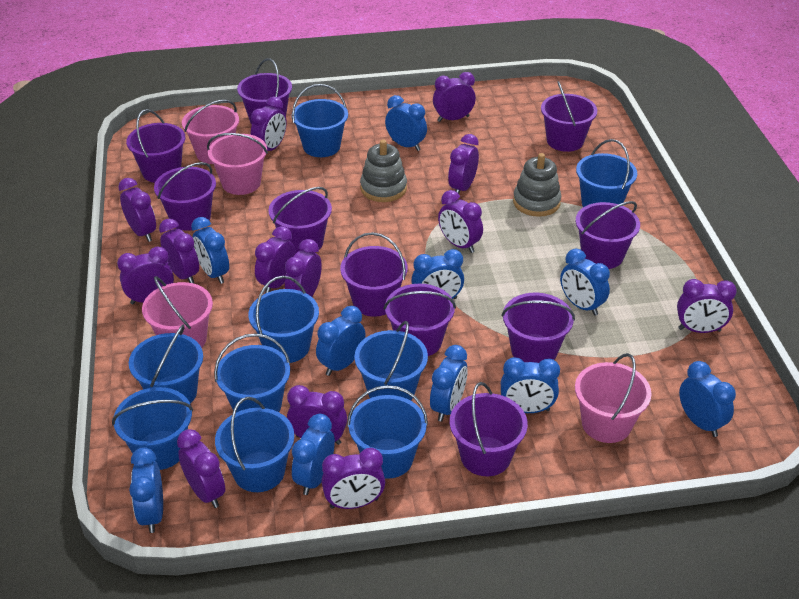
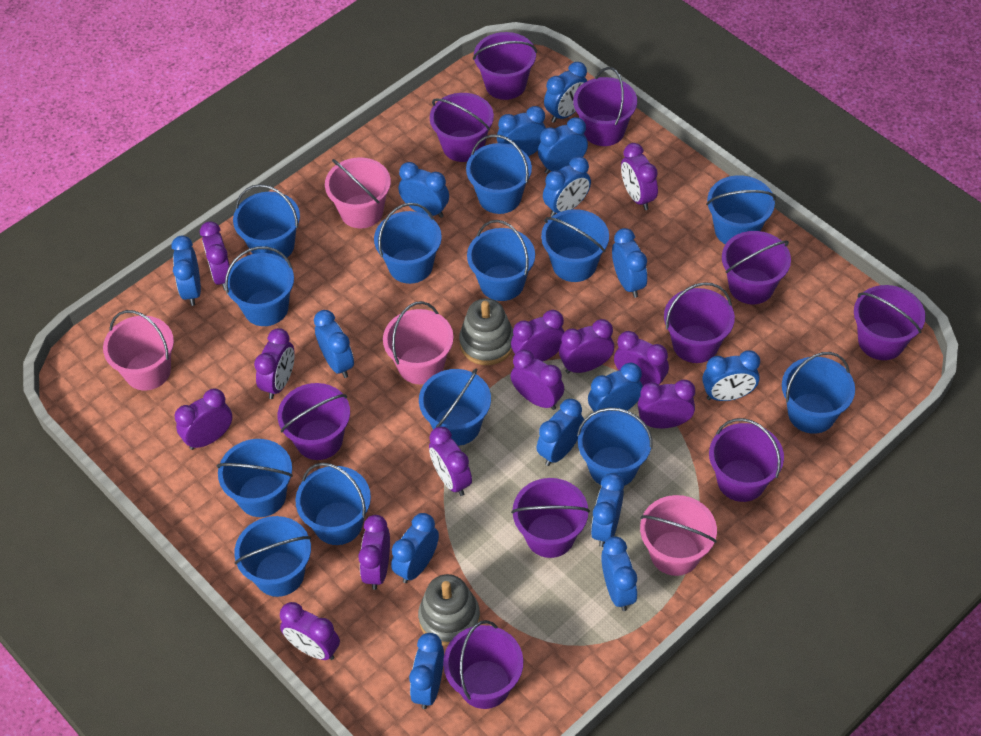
blue bucket: [112,387,193,470] [129,325,203,404] [214,333,290,412] [215,397,294,492] [248,276,319,363] [292,84,348,157] [347,385,428,479] [354,321,428,401] [576,139,637,207] = 9 -> [216,439,293,517] [225,246,294,326] [233,184,300,260] [234,516,311,597] [295,463,371,545] [374,203,442,284] [419,368,491,446] [466,134,532,214] [467,220,535,301] [541,209,609,282] [577,408,653,486] [706,175,776,244] [782,352,855,434] = 13
blue clock: [129,447,163,533] [191,217,229,284] [292,414,335,495] [316,306,366,376] [385,95,427,151] [411,249,464,299] [430,345,468,422] [501,357,560,413] [560,249,610,316] [679,361,736,437] = 10 -> [172,236,201,306] [314,310,354,378] [391,513,439,583] [398,162,449,218] [409,633,444,709] [497,106,546,156] [537,399,584,466] [538,117,588,174] [543,156,591,217] [544,62,587,123] [588,363,643,412] [591,473,624,547] [601,536,637,611] [612,228,647,298] [702,350,760,401] = 15
purple clock: [117,246,174,304] [118,178,156,242] [159,218,199,284] [177,429,225,508] [251,97,287,151] [255,226,296,293] [285,239,322,297] [287,385,347,445] [321,448,385,509] [433,72,476,122] [438,190,483,253] [448,134,479,194] [677,279,737,333] = 13 -> [175,389,232,450] [200,221,230,290] [254,328,294,399] [280,602,340,660] [358,515,390,590] [429,427,472,496] [511,310,565,362] [511,350,564,410] [559,319,614,374] [614,331,669,386] [621,143,658,210] [638,380,695,429] = 12

